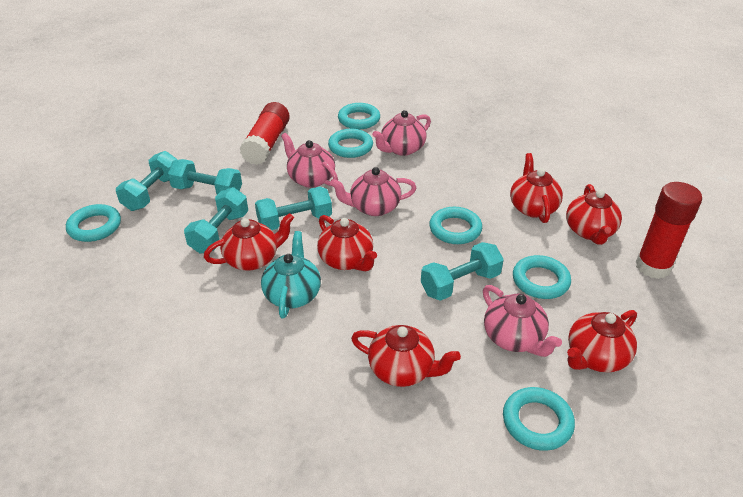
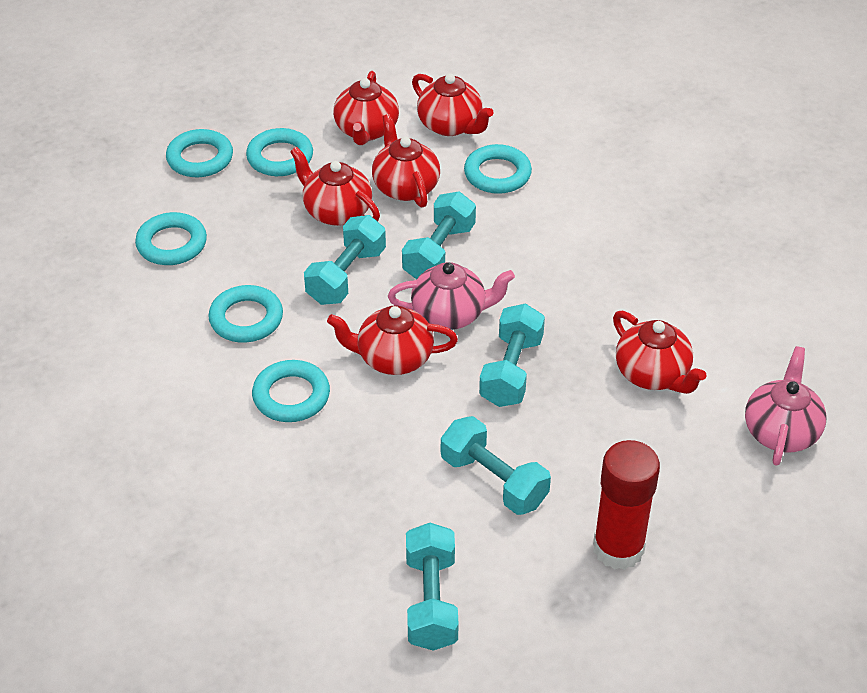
pink teapot: [281,133,338,188] [330,167,416,216] [372,110,431,156] [483,285,562,357] = 4 -> [388,262,515,330] [745,346,826,466] = 2
red glue stick: [240,102,290,165] [635,182,702,279] = 2 -> [593,440,660,570] = 1
turquoise teapot: [261,231,321,318] = 1 -> none = 0

